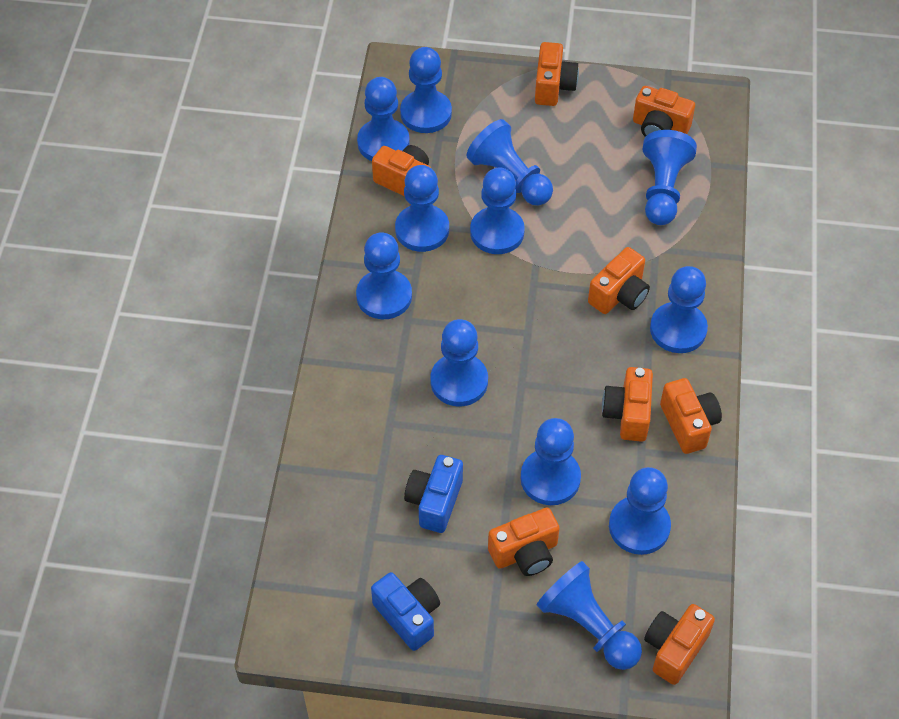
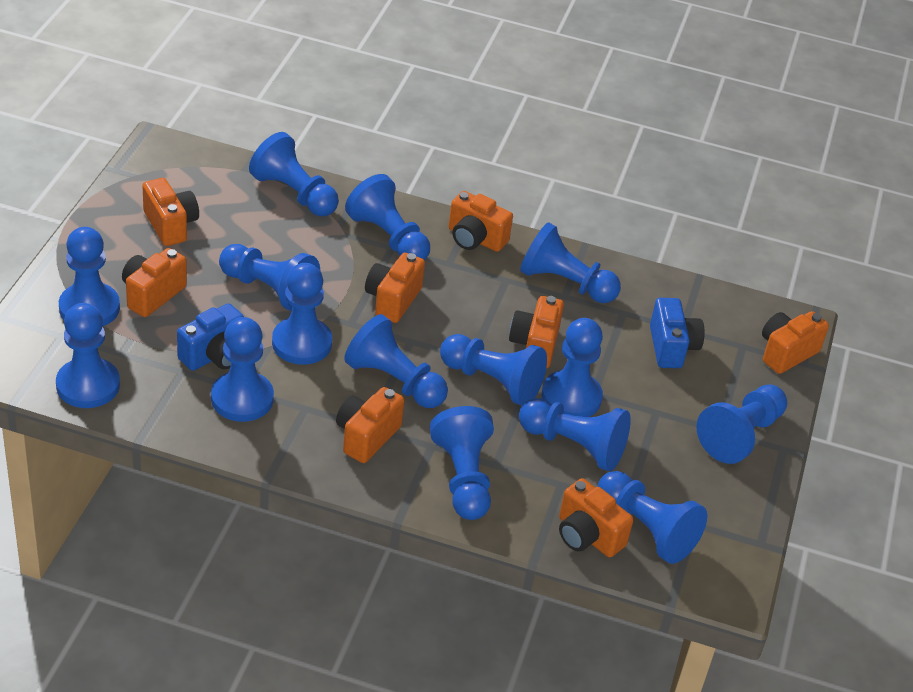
blue pawn: [356,232,412,319] [357,77,410,161] [395,165,449,252] [400,47,452,133] [430,319,488,406] [467,119,553,206] [470,167,525,254] [521,418,581,505] [537,561,642,670] [609,467,671,555] [642,130,697,225] [650,266,708,353] = 12 -> [56,303,120,408] [59,227,120,327] [211,317,274,422] [219,244,320,311] [249,132,339,216] [272,263,332,365] [344,314,448,408] [345,174,430,261] [430,406,494,520] [440,334,547,406] [519,398,631,471] [520,222,621,303] [542,318,603,417] [597,471,707,564] [696,384,787,464] = 15

